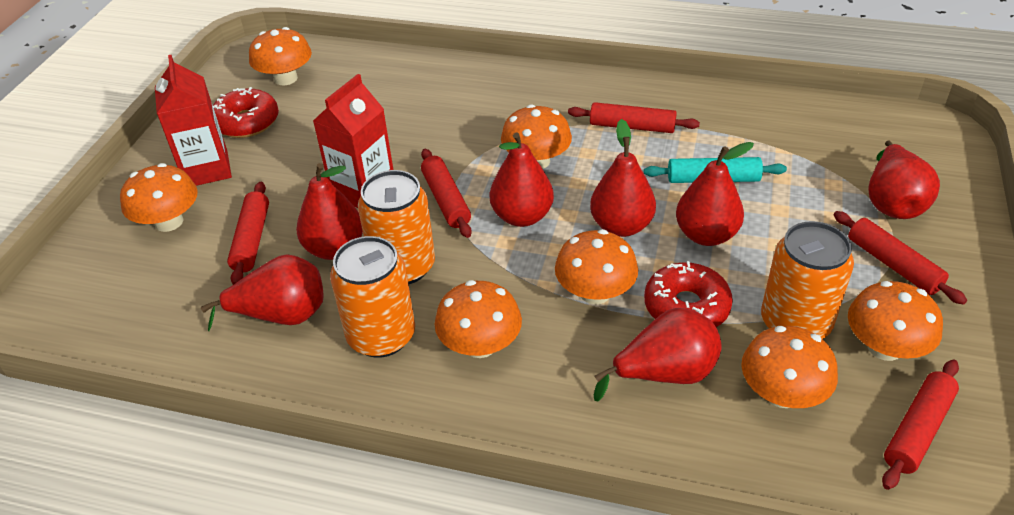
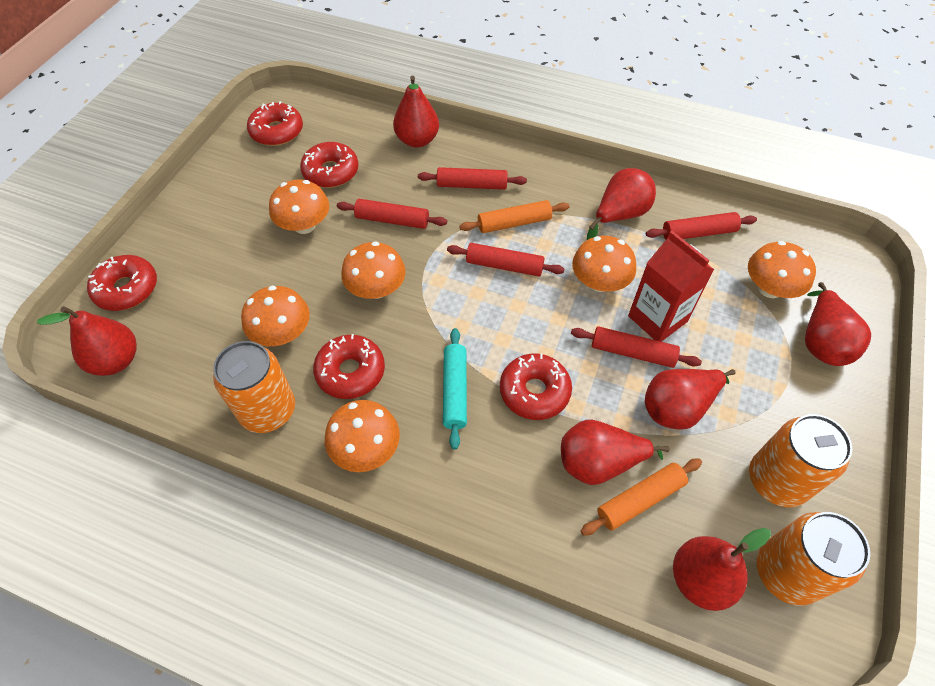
orange mushroom: [120,163,198,232] [249,27,312,85] [435,280,522,358] [501,104,572,169] [555,229,638,305] [741,326,838,408] [848,281,943,361] = 7 -> [241,286,310,346] [269,179,329,234] [325,400,400,472] [341,242,406,299] [572,236,636,292] [748,241,816,298] = 6
orange rolling pin: none = 0 -> [459,200,569,233] [581,459,702,536] = 2
red carton: [155,55,232,186] [313,74,393,208] = 2 -> [628,231,714,342] = 1
red donut: [213,87,279,138] [644,261,733,327] = 2 -> [87,255,157,311] [247,101,303,146] [300,142,358,188] [313,334,385,399] [500,353,572,420] = 5

